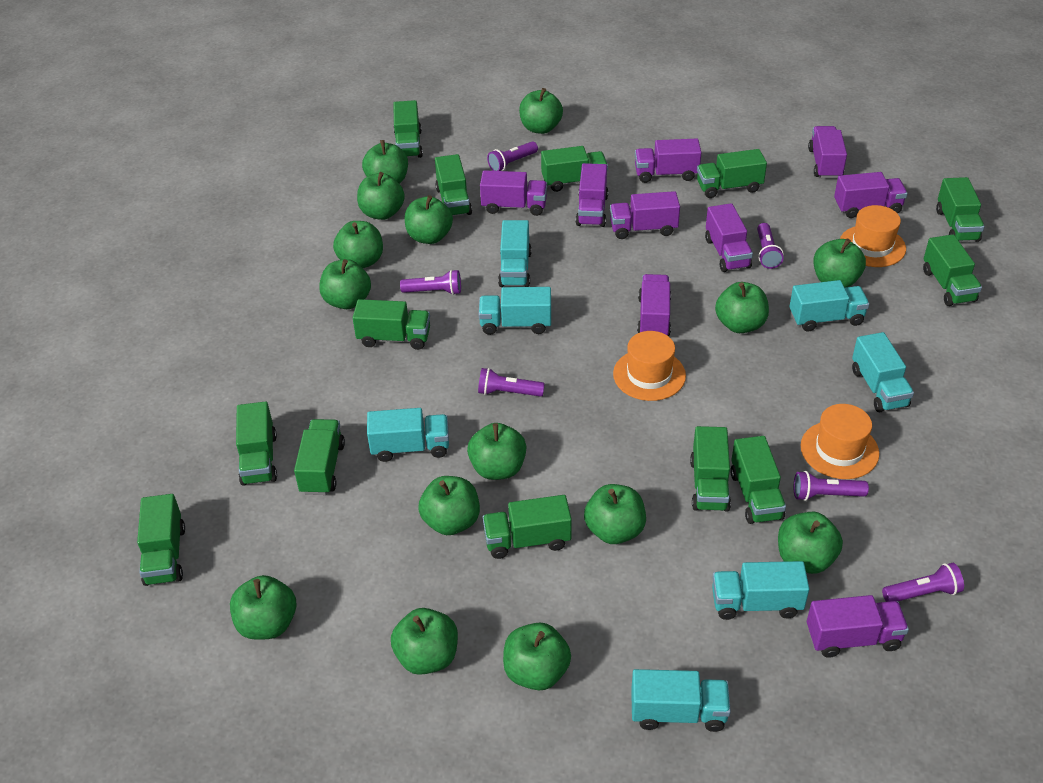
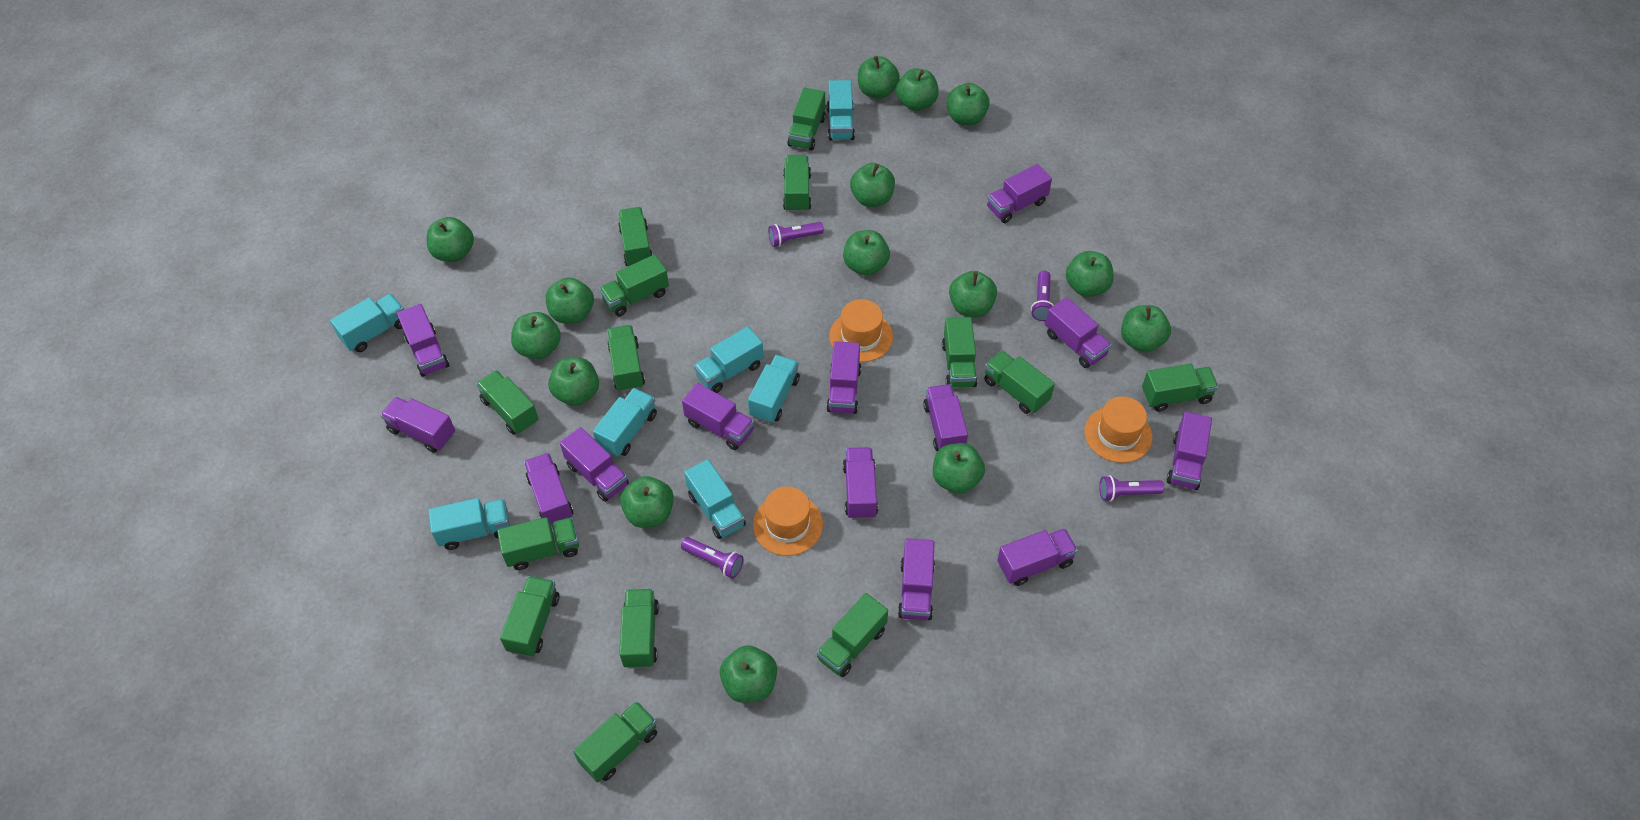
green truck: [137,494,185,586] [236,401,277,486] [294,419,345,495] [353,299,430,350] [393,100,423,158] [435,154,472,216] [482,495,572,559] [541,146,608,192] [690,426,731,512] [697,149,767,198] [730,436,786,524] [923,234,982,306] [936,177,984,242] = 13 -> [476,370,539,435] [497,517,579,570] [500,576,559,657] [573,701,657,782] [599,254,669,316] [607,325,645,392] [618,207,653,266] [619,589,659,669] [783,155,811,212] [787,88,826,151] [817,593,888,677] [942,317,978,388] [984,351,1055,414] [1142,364,1219,412] = 14
purple flashlight: [400,270,461,295] [478,368,545,397] [487,141,538,171] [757,223,784,269] [794,471,869,501] [882,563,964,602] = 6 -> [681,537,744,579] [768,222,824,247] [1031,271,1054,321] [1099,475,1164,501] = 4
purple truck: [480,170,547,216] [576,163,608,227] [610,191,680,239] [635,138,702,183] [637,274,671,336] [705,203,753,272] [807,595,909,658] [808,126,847,179] [834,172,908,218] = 9 -> [380,397,455,453] [397,304,449,377] [524,453,573,527] [560,427,629,502] [682,383,754,450] [826,341,861,414] [843,447,878,520] [898,538,935,620] [923,384,968,451] [987,164,1052,223] [997,528,1078,586] [1045,297,1112,368] [1167,412,1212,490] = 13

